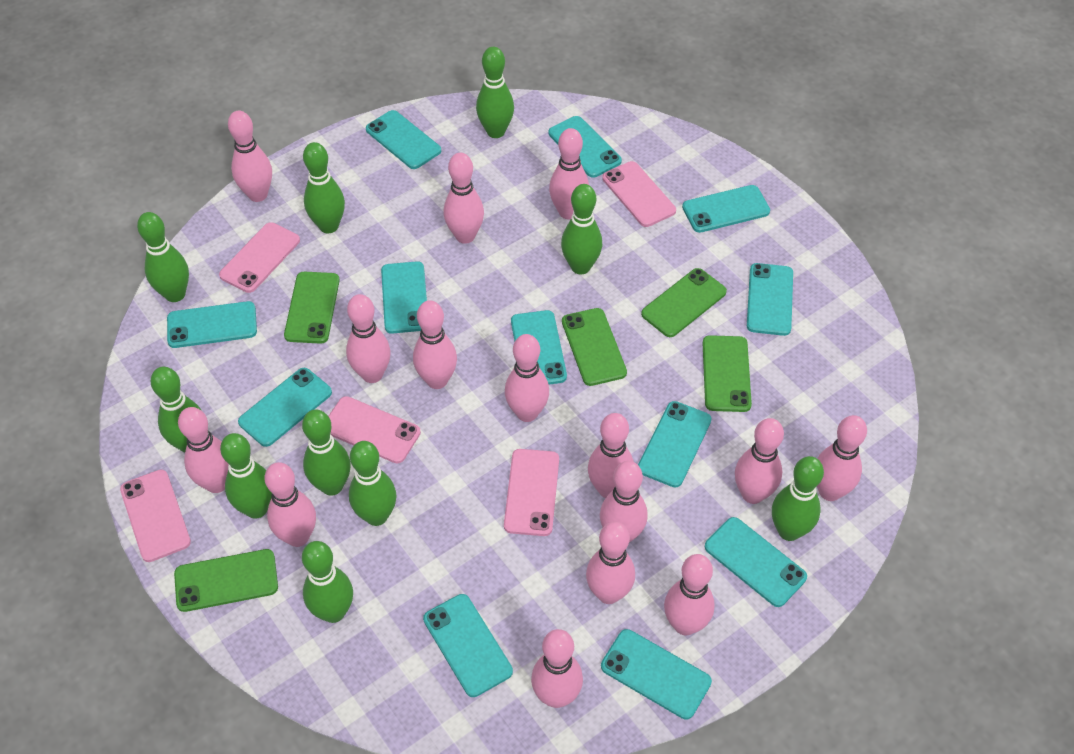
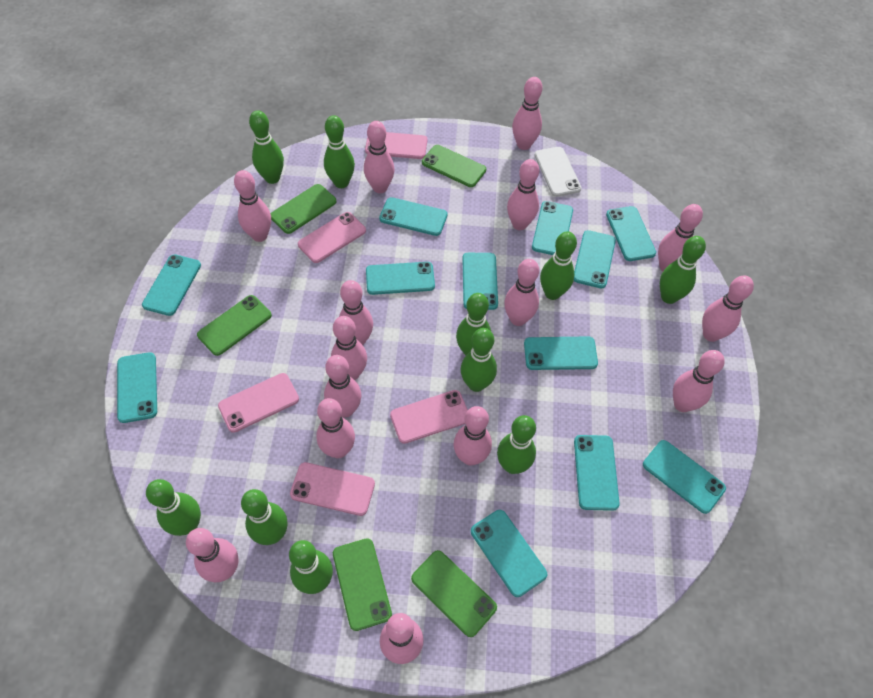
white phone: none = 0 -> [535,147,582,197] = 1

